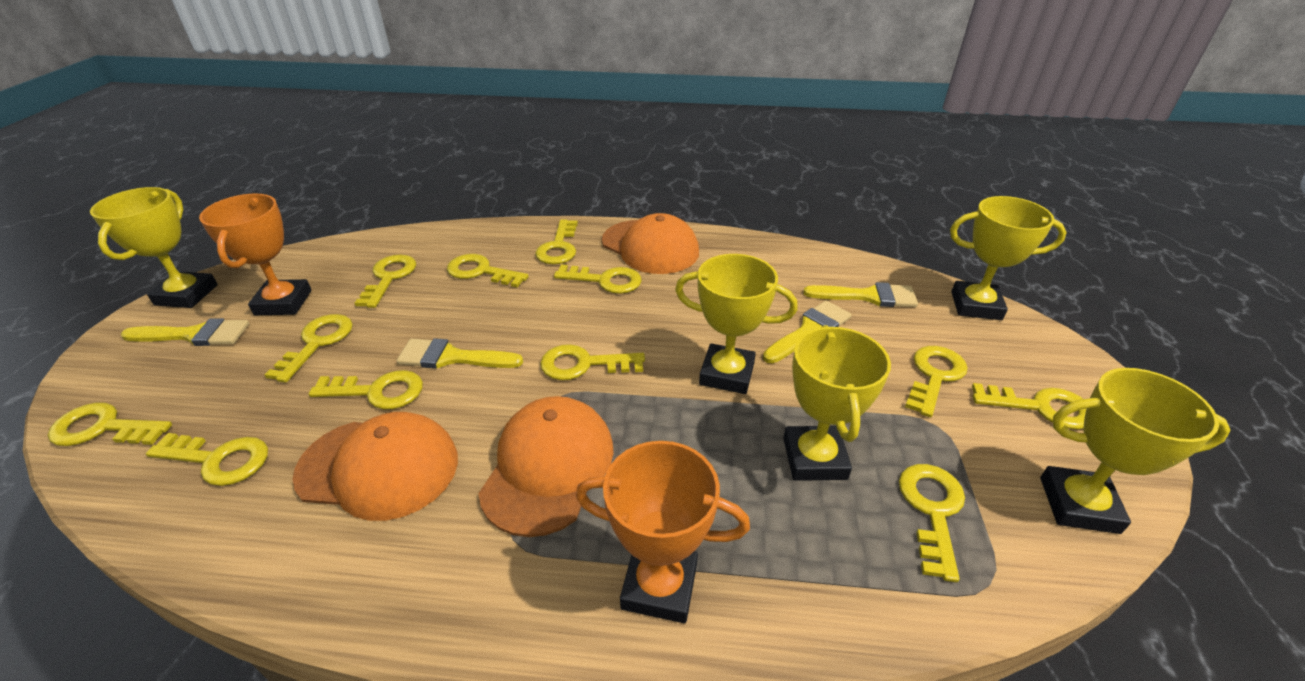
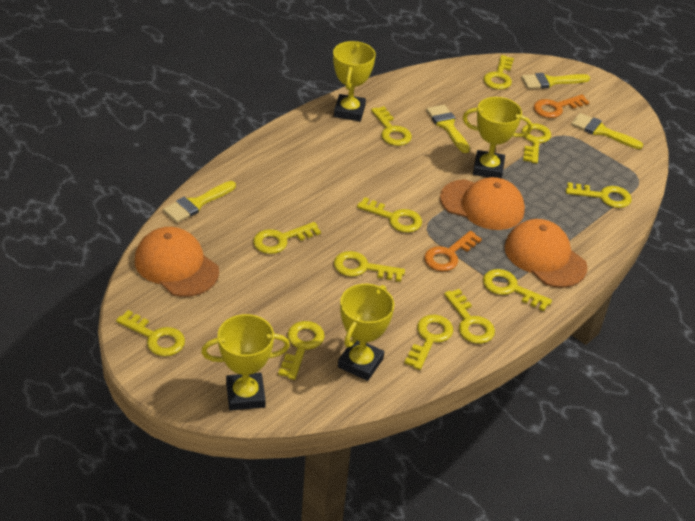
orange key: none = 0 -> [424,231,482,271] [534,94,589,118] = 2
orange trophy: [199,193,312,315] [576,441,750,623] = 2 -> none = 0
yellow trophy: [90,187,218,308] [675,254,798,394] [783,325,891,481] [950,196,1067,320] [1040,368,1231,534] = 5 -> [201,314,290,411] [333,41,376,121] [338,284,394,381] [463,97,532,179] = 4

